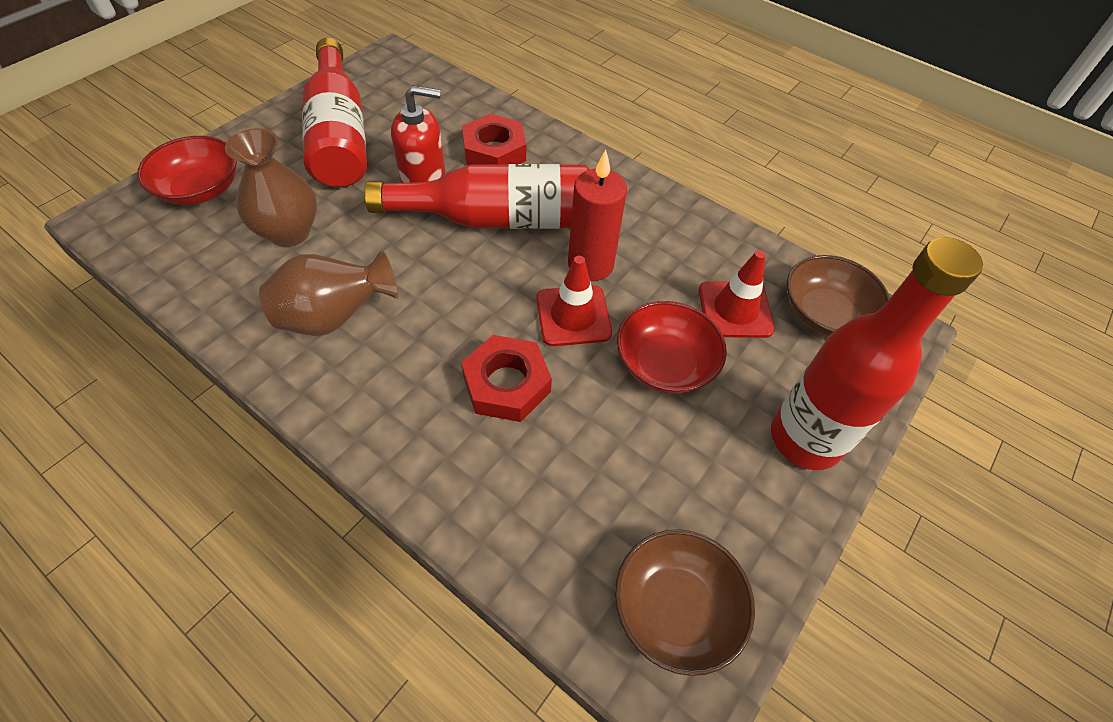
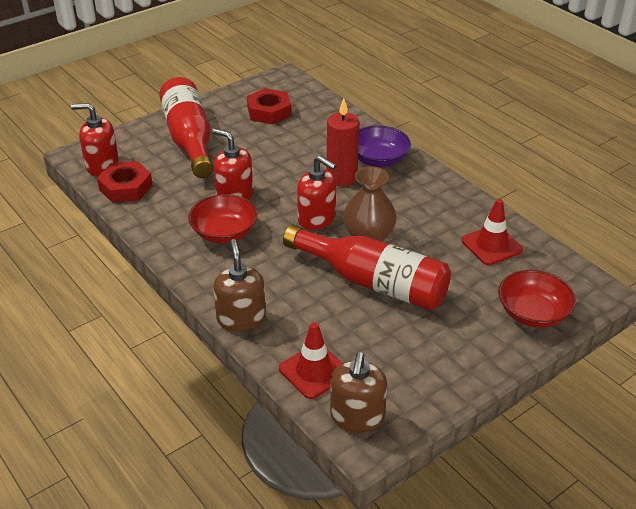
brown bowl: [615,529,755,676] [787,255,890,336] = 2 -> none = 0
brown soap dispenser: none = 0 -> [214,239,266,332] [330,352,387,432] = 2
brown vase: [225,128,317,247] [259,249,398,336] = 2 -> [343,166,397,242] = 1
purple bowl: none = 0 -> [358,126,411,167] = 1
red bottle: [302,38,367,187] [364,164,590,229] [771,237,983,470] = 3 -> [159,77,214,178] [283,224,451,310] = 2
red soap dispenser: [391,85,445,183] = 1 -> [71,103,119,176] [212,128,253,200] [297,155,337,230] = 3

